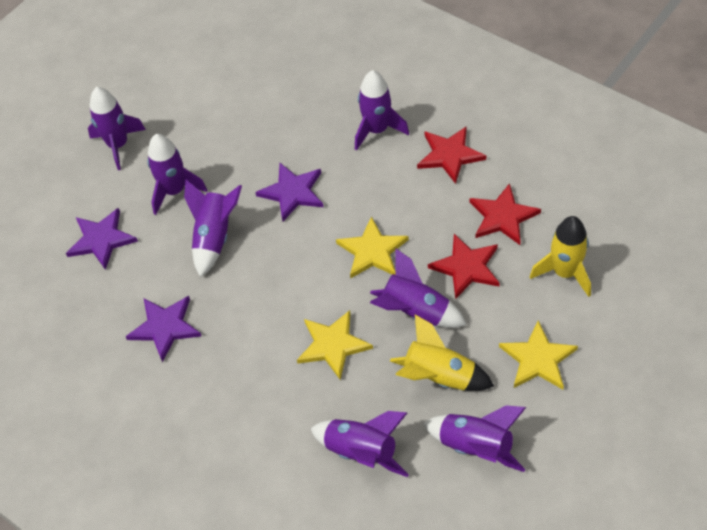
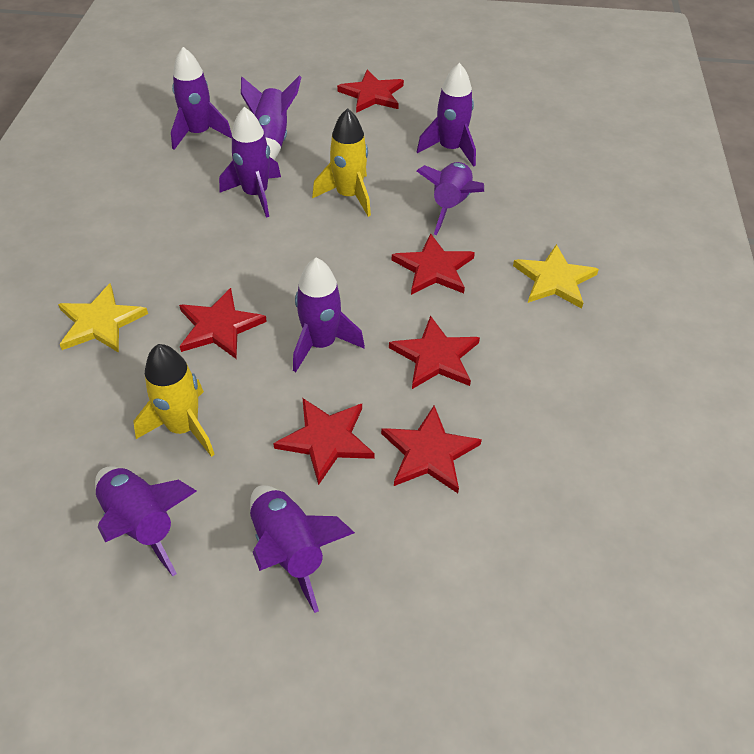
purple rocket: [88,87,146,170] [147,134,207,215] [184,180,242,277] [310,411,409,477] [355,70,409,150] [370,248,466,328] [423,405,526,472] = 7 -> [95,467,197,576] [171,47,232,150] [219,107,281,218] [241,75,301,160] [250,485,355,613] [293,258,365,372] [417,63,476,167] [417,162,484,235] = 8
purple star: [66,208,138,270] [126,296,201,362] [255,163,323,221] = 3 -> none = 0
red star: [417,126,486,184] [428,234,500,299] [470,183,541,245] = 3 -> [179,288,267,359] [273,398,375,485] [337,70,404,113] [381,405,482,493] [389,315,480,389] [392,233,475,295] = 6
yellow star: [297,310,373,380] [336,216,409,278] [499,320,578,390] = 3 -> [58,284,148,353] [513,244,599,309] = 2

